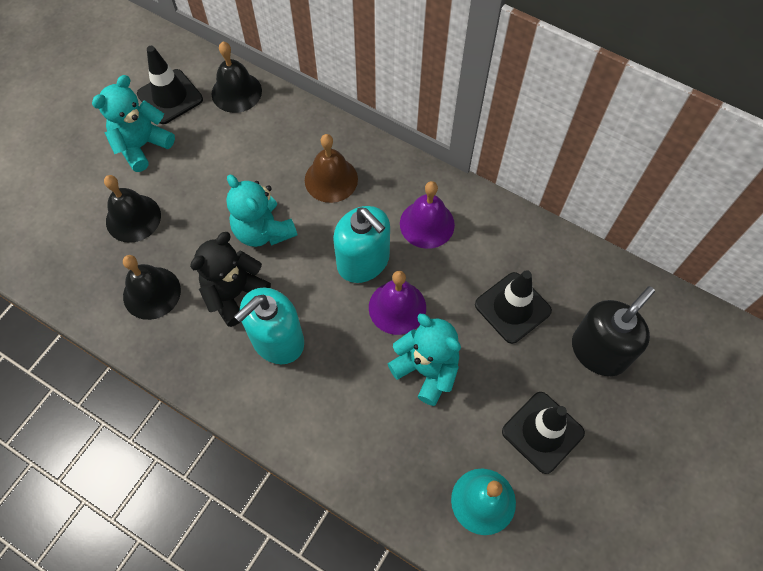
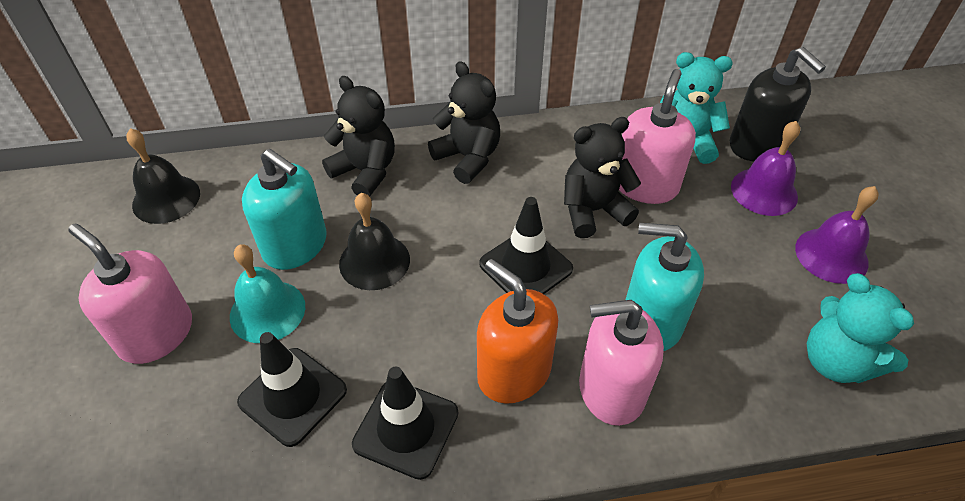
black bell: [104,175,161,243] [123,255,181,320] [212,42,262,113] = 3 -> [126,128,200,224] [339,193,410,290] = 2
black teddy bear: [190,232,271,327] = 1 -> [322,76,395,197] [428,61,500,184] [564,117,641,238] = 3
brown bell: [305,134,358,203] = 1 -> none = 0
orange soap dispenser: none = 0 -> [477,259,558,404] = 1
pink soap dispenser: none = 0 -> [68,224,192,364] [579,300,664,426] [619,69,696,204] = 3
turquoise teddy bear: [92,75,175,172] [226,175,297,247] [388,314,461,406] = 3 -> [660,52,733,164] [807,273,914,383] = 2

